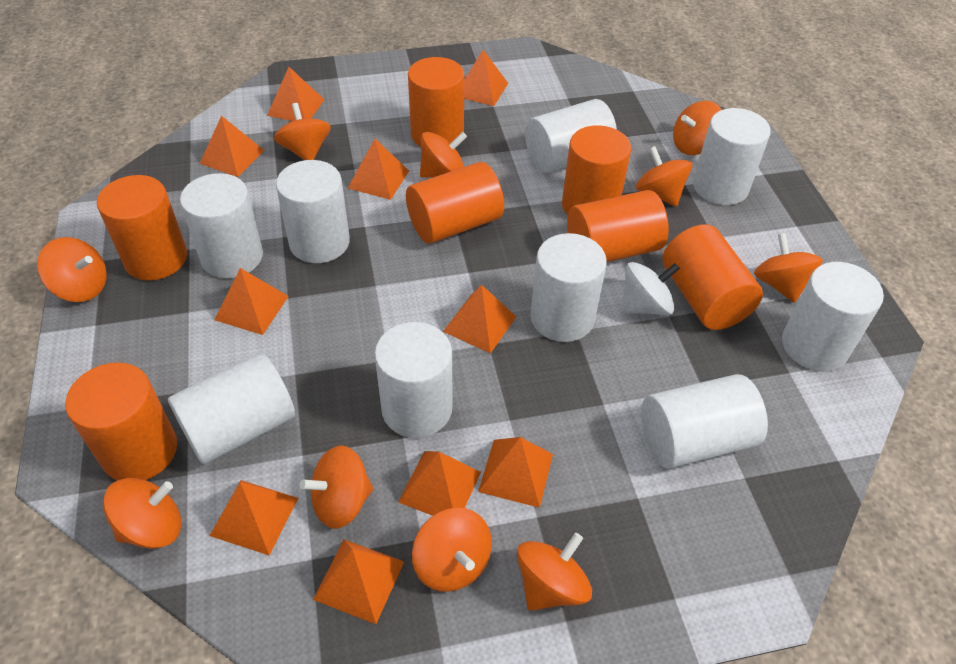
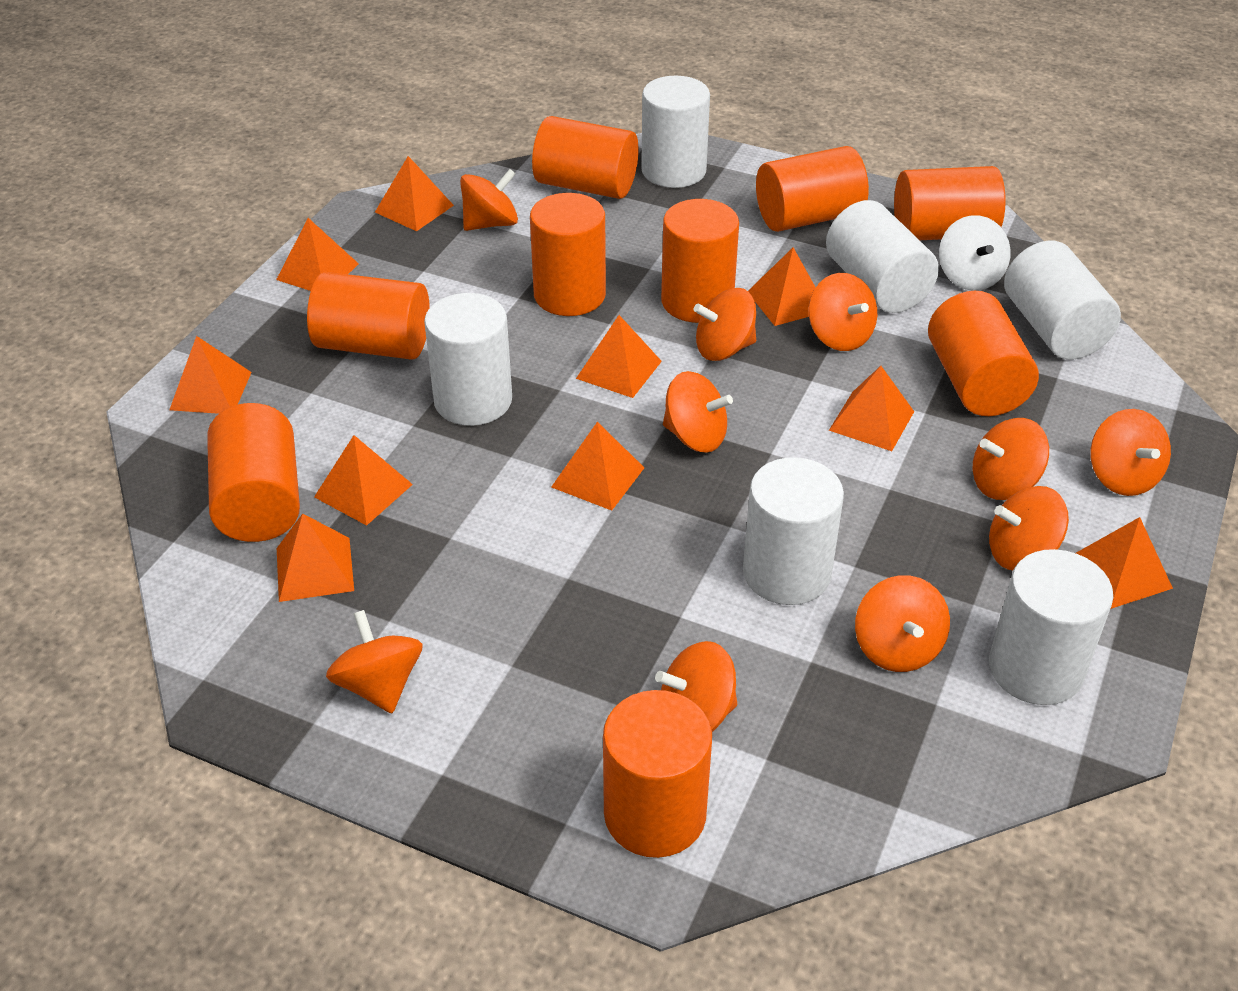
orange cylinder: [65,362,177,480] [97,175,187,280] [406,162,504,244] [408,57,464,147] [562,125,631,215] [567,190,669,262] [663,224,763,330] = 7 -> [207,403,300,542] [307,272,430,359] [530,193,606,316] [532,116,639,199] [603,690,712,858] [661,199,739,323] [756,146,869,232] [894,166,1006,240] [928,291,1039,416] = 9
white cylinder: [168,353,295,464] [180,173,263,278] [276,160,350,263] [375,322,452,438] [525,99,617,173] [530,233,607,342] [641,374,768,469] [693,108,771,205] [782,262,884,372] = 9 -> [424,293,512,426] [641,76,710,188] [743,457,844,605] [826,200,939,313] [989,549,1113,705] [1004,240,1121,359] = 6

